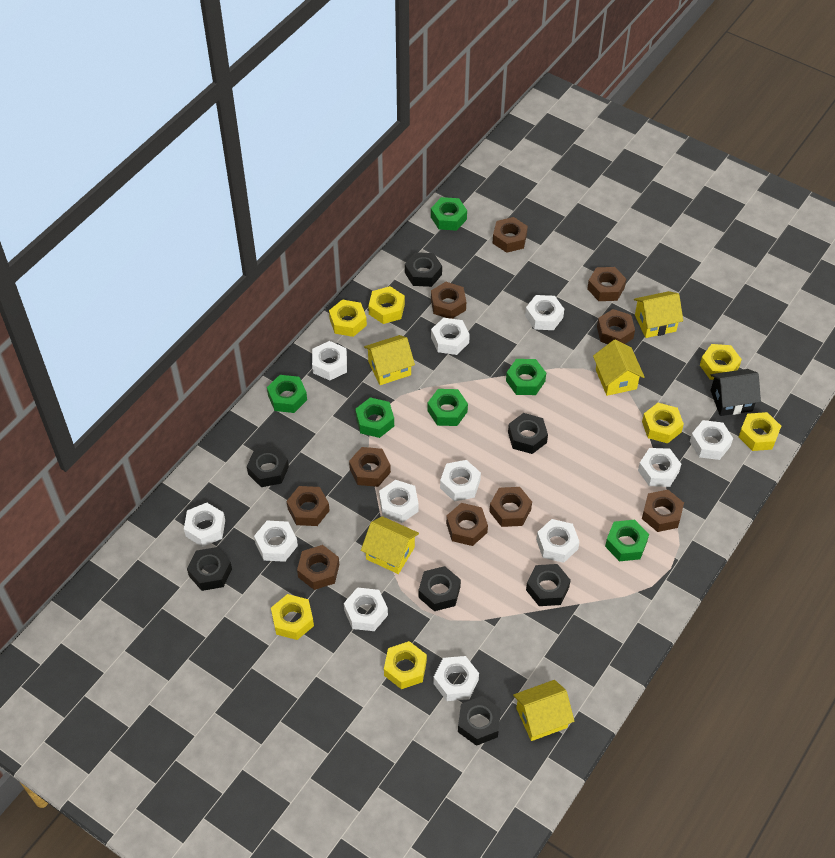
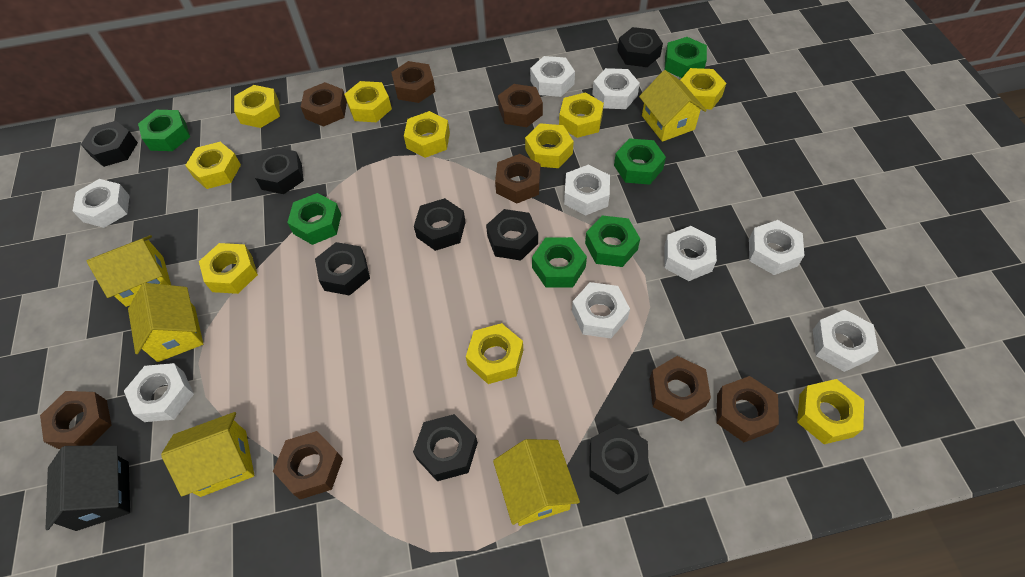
black nut: [187,547,232,591] [247,446,289,487] [405,252,442,287] [419,566,461,611] [458,696,501,746] [508,413,548,454] [526,564,571,606] = 7 -> [81,121,138,167] [254,147,304,194] [315,242,370,296] [413,414,478,481] [414,198,466,251] [486,209,538,260] [589,424,649,495] [617,27,663,67] = 8
brown nut: [287,486,330,526] [297,545,339,590] [349,447,391,487] [431,282,466,319] [446,503,488,546] [489,487,532,527] [493,217,528,253] [587,267,626,301] [597,309,635,344] [642,490,684,532] = 10 -> [40,391,111,449] [273,431,343,499] [301,82,347,127] [391,61,436,103] [495,154,540,204] [498,84,543,127] [649,356,711,421] [716,376,779,442] = 8
white nut: [184,503,225,547] [254,521,298,562] [312,341,347,380] [344,587,388,631] [379,480,419,523] [431,318,470,355] [433,656,479,701] [440,460,481,502] [525,295,564,330] [536,519,580,563] [638,448,681,487] [690,420,733,460] = 12 -> [73,179,130,228] [124,363,194,422] [530,56,575,97] [564,165,610,215] [572,282,630,338] [592,68,640,109] [664,226,717,281] [749,220,804,275] [813,310,878,372] = 9
yellow nut: [271,594,314,640] [329,299,367,337] [368,286,405,324] [384,641,427,689] [642,403,684,444] [700,344,742,380] [739,412,781,451] = 7 -> [185,142,241,189] [199,243,258,294] [234,85,280,128] [344,81,392,122] [404,111,450,158] [466,323,523,384] [525,123,574,168] [559,92,604,138] [680,68,726,110] [797,379,864,444] = 10

